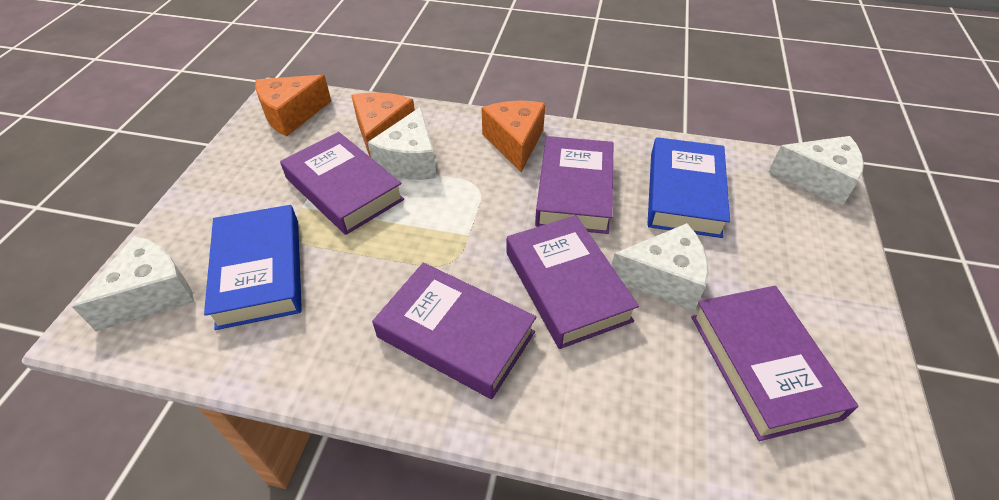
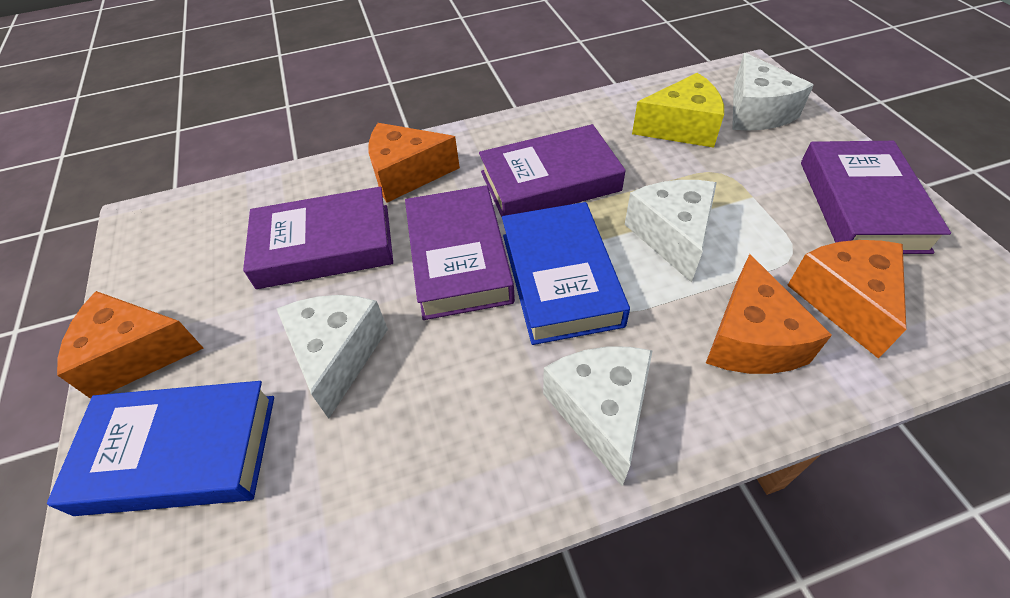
orange cheese: [255,75,331,137] [351,92,415,157] [482,101,545,172] = 3 -> [57,291,203,399] [369,123,460,203] [706,254,832,374] [787,240,906,359] = 4
purple book: [280,132,404,235] [372,262,536,399] [506,215,639,349] [535,136,613,234] [691,286,859,441] = 5 -> [243,186,393,289] [405,185,515,320] [479,124,626,217] [801,141,951,254] = 4
yellow cheese: none = 0 -> [632,73,724,148] = 1

